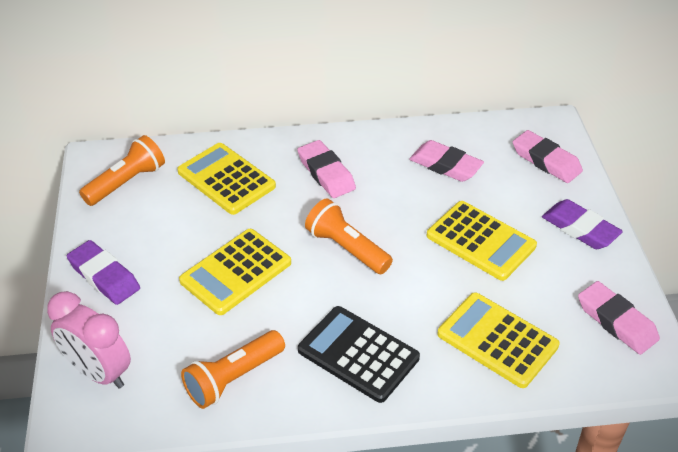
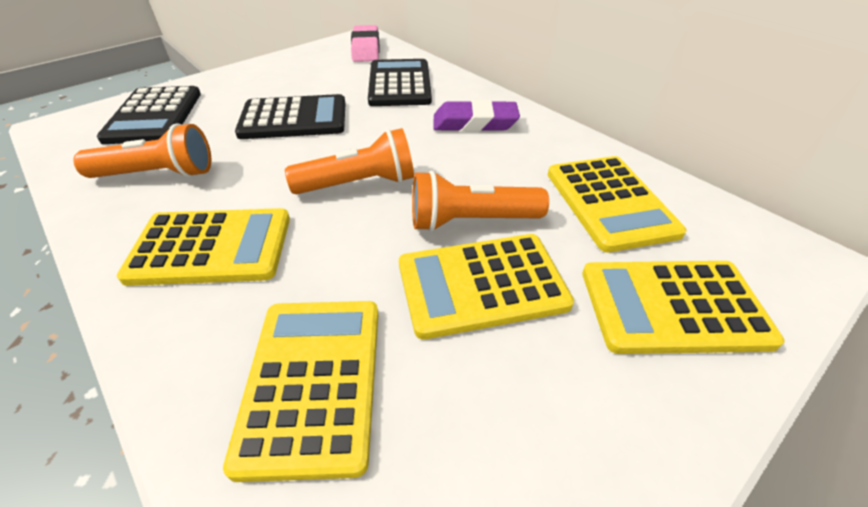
black calculator: [298,306,420,403] = 1 -> [97,86,201,144] [235,94,346,139] [368,59,432,106] = 3
pink clock: [47,291,131,388] = 1 -> none = 0
pink eraser: [297,140,356,198] [409,140,484,182] [513,130,583,183] [578,281,660,355] = 4 -> [351,25,380,62] = 1
purple eraser: [67,240,140,305] [542,199,623,249] = 2 -> [433,100,520,132] = 1
yellow calculator: [177,143,276,215] [179,229,291,315] [427,201,537,281] [437,292,560,388] = 4 -> [117,208,290,286] [223,301,378,482] [399,234,574,340] [548,156,686,253] [582,261,785,354] = 5

